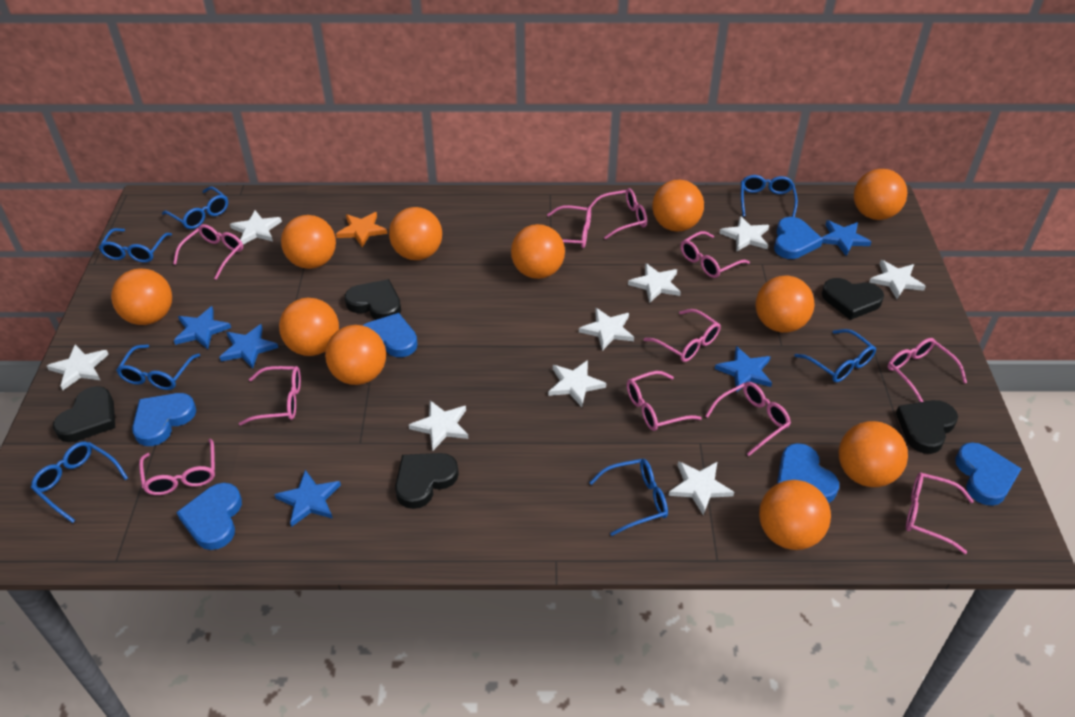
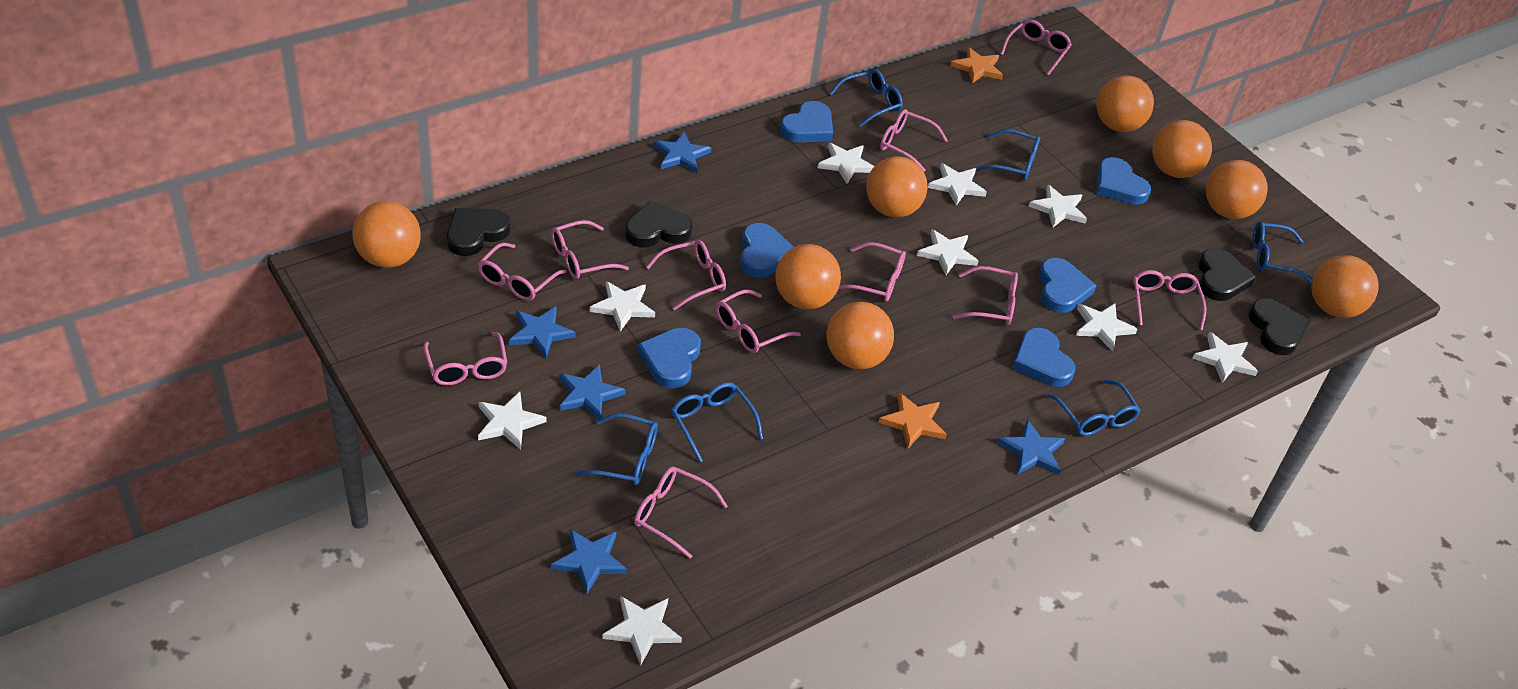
black heart: [53,386,115,442] [345,279,401,320] [395,453,459,509] [822,278,884,320] [896,400,958,454] = 5 -> [447,208,510,256] [625,201,692,248] [1198,248,1256,301] [1248,298,1310,355] = 4
blue glasses: [31,441,128,523] [99,228,172,263] [116,345,200,390] [162,187,228,229] [589,459,668,536] [741,175,798,217] [795,329,876,382] = 7 -> [574,413,658,486] [671,382,763,462] [829,69,903,127] [976,129,1040,180] [1047,380,1141,436] [1253,222,1312,283] = 6
orange ball: [111,268,172,325] [279,298,339,356] [281,215,336,269] [325,325,386,385] [389,207,442,260] [511,224,565,279] [652,180,704,232] [756,275,814,333] [759,480,831,550] [838,421,908,487] [854,169,907,220] = 11 -> [353,201,421,268] [775,244,841,309] [827,302,894,369] [866,156,928,218] [1096,75,1154,132] [1152,120,1212,178] [1206,160,1268,219] [1311,255,1379,318] = 8
orange star: [336,212,387,247] = 1 -> [878,392,947,449] [950,47,1003,84] = 2

